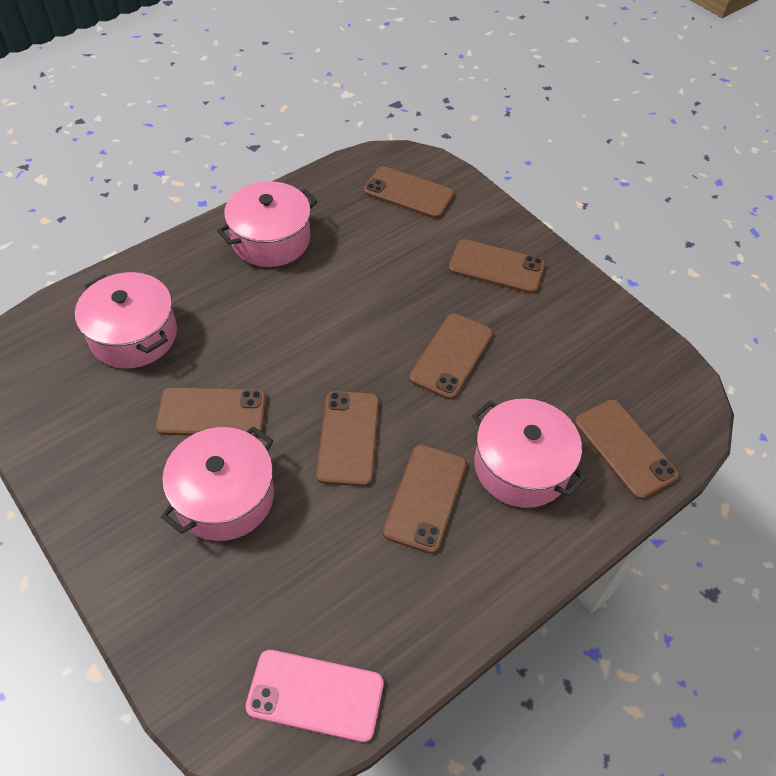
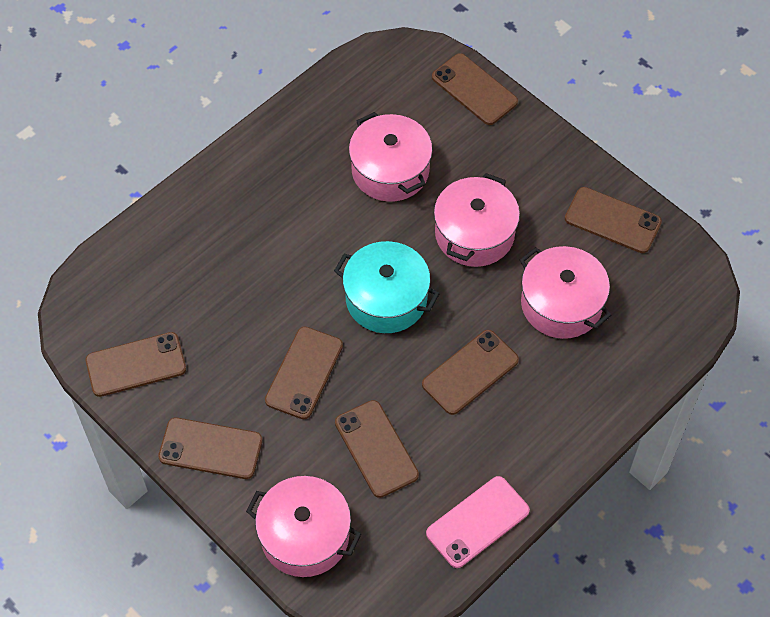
turquoise pot: none = 0 -> [334,241,439,333] = 1

